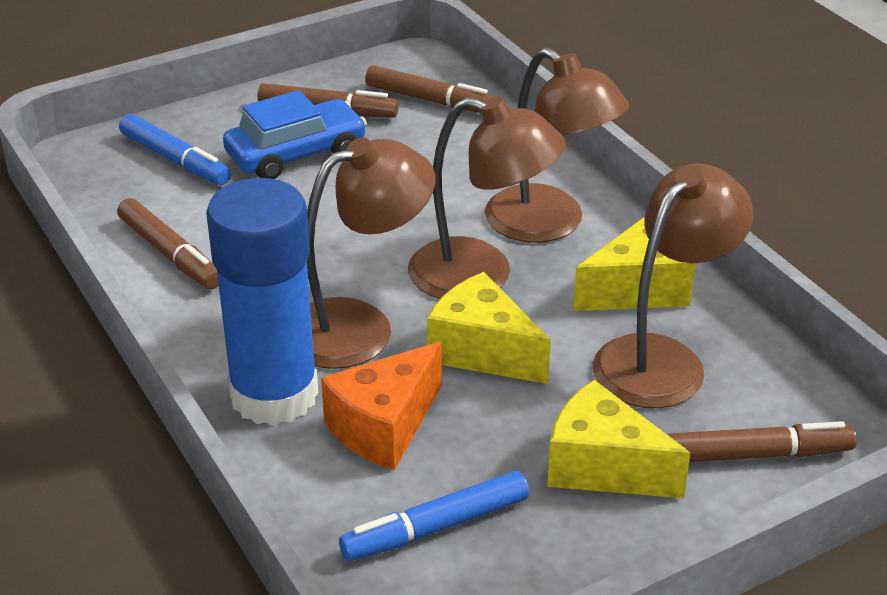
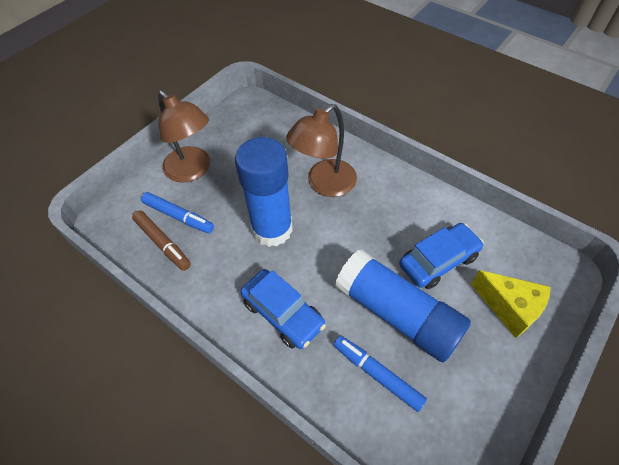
blue car: [223,90,367,179] = 1 -> [240,269,326,349] [399,223,484,289] = 2
blue glue stick: [206,178,318,426] = 1 -> [235,137,293,247] [335,249,471,363] = 2
brown lamp: [307,137,435,369] [408,97,566,299] [485,47,629,243] [593,163,753,408] = 4 -> [158,90,210,182] [286,104,357,197] = 2
brown marker: [117,198,219,289] [258,83,399,118] [365,65,495,113] [667,421,857,462] = 4 -> [132,210,191,271] = 1
orange cheese: [321,342,442,470] = 1 -> none = 0
yellow cheese: [427,272,551,384] [547,380,690,498] [573,216,696,311] = 3 -> [471,270,551,338] = 1

